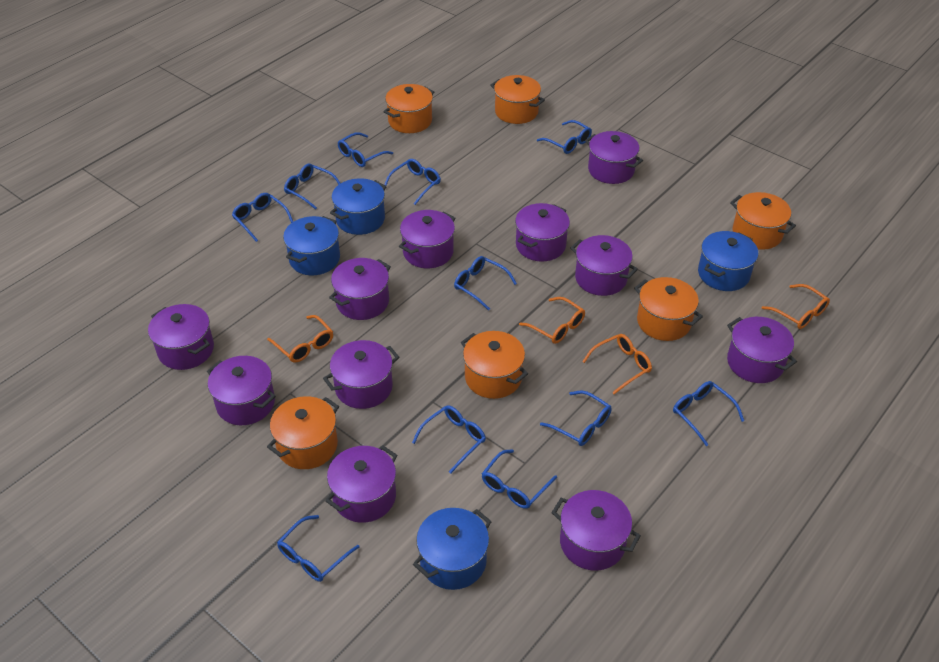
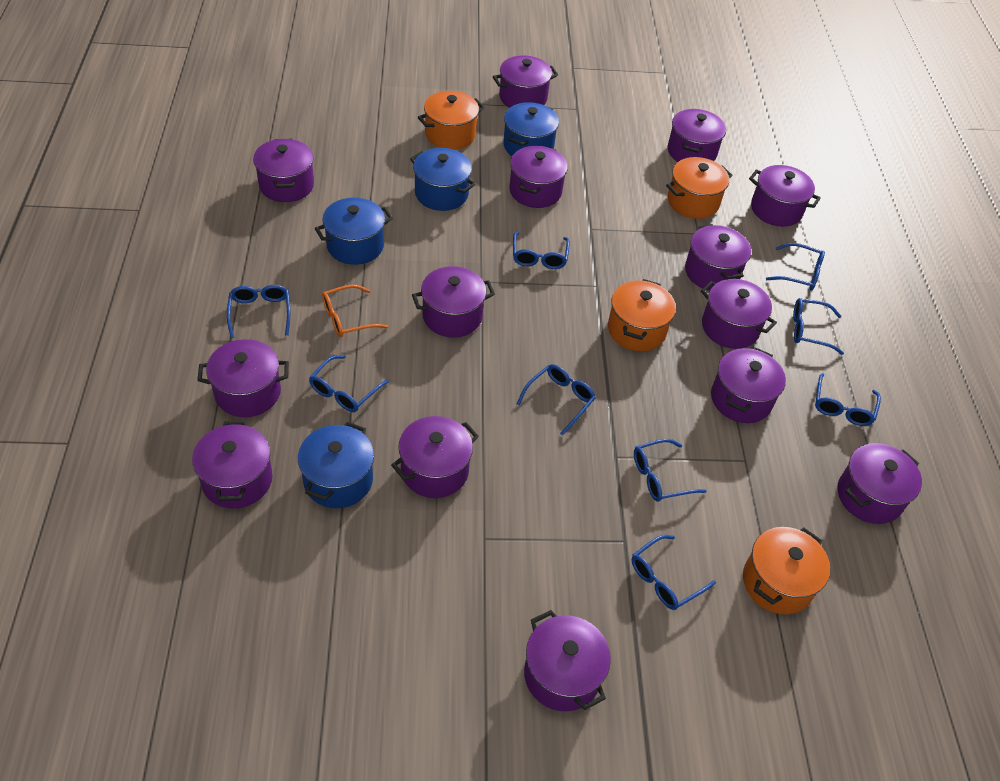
blue glasses: [232,193,293,242] [277,515,359,582] [284,163,341,210] [338,132,393,167] [384,159,441,205] [412,405,486,474] [454,256,517,311] [482,449,557,509] [537,120,592,154] [540,390,612,446] [673,381,744,446] = 11 -> [227,285,290,338] [309,355,389,412] [513,232,570,269] [517,364,596,436] [632,535,716,610] [634,439,707,502] [766,243,825,291] [793,298,844,355] [815,373,881,426] = 9
orange glasses: [267,315,333,363] [519,297,585,344] [582,334,652,394] [762,284,830,329] = 4 -> [322,284,389,337] = 1
orange pot: [267,396,339,469] [383,84,434,133] [461,331,528,399] [491,75,545,124] [634,277,703,341] [730,192,796,250] = 6 -> [418,91,485,150] [608,279,676,351] [666,157,733,219] [743,527,830,614] = 4
purple pot: [148,304,214,370] [207,356,276,425] [323,340,399,409] [325,445,397,523] [329,258,391,320] [399,210,455,268] [515,203,570,262] [552,490,641,571] [570,235,638,296] [585,131,643,184] [727,317,797,383] = 11 -> [192,421,273,509] [197,339,289,417] [253,139,314,202] [391,416,479,498] [412,266,495,338] [493,55,558,108] [509,146,568,208] [524,610,611,711] [668,109,726,162] [685,224,751,291] [701,279,777,349] [711,347,786,423] [749,165,821,227] [838,443,922,524] = 14

